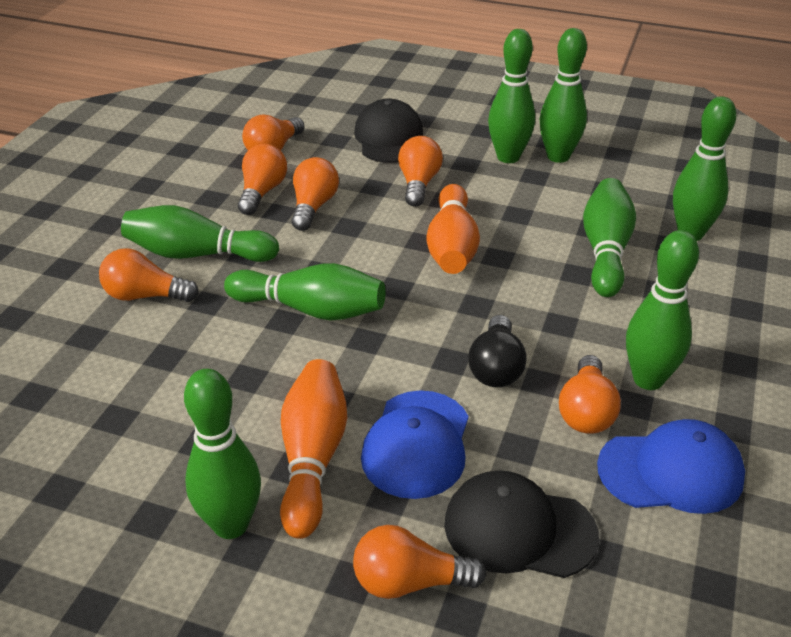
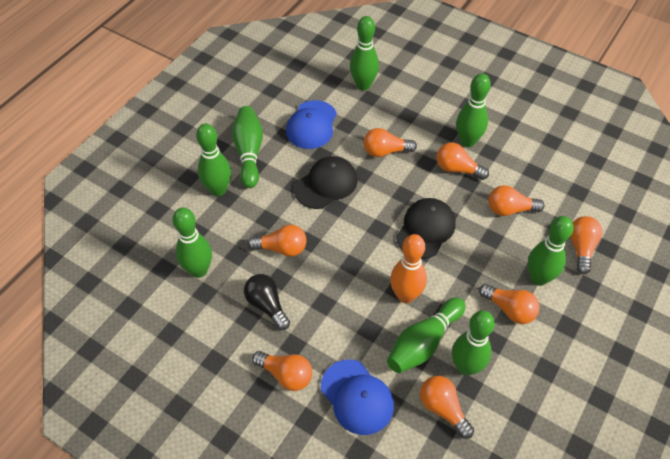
orange bowling pin: [280,359,347,539] [426,184,480,274] = 2 -> [390,234,427,303] = 1
orange light bulb: [99,248,199,302] [238,144,287,215] [242,115,305,150] [291,157,339,231] [353,525,486,599] [398,136,443,207] [559,355,621,434] = 7 -> [248,225,307,257] [252,351,312,391] [363,128,417,157] [420,376,474,439] [436,142,489,180] [479,284,540,324] [488,185,544,216] [570,216,602,275] = 8

